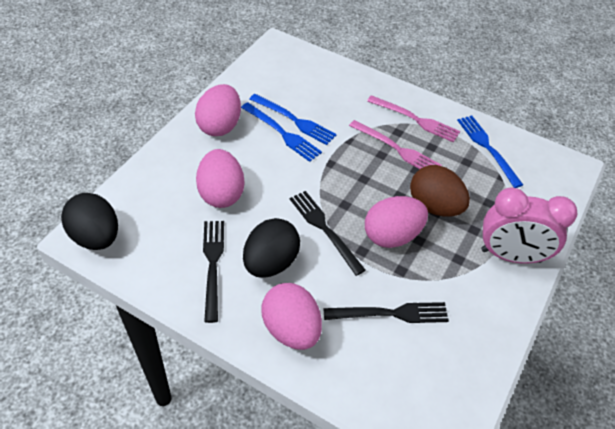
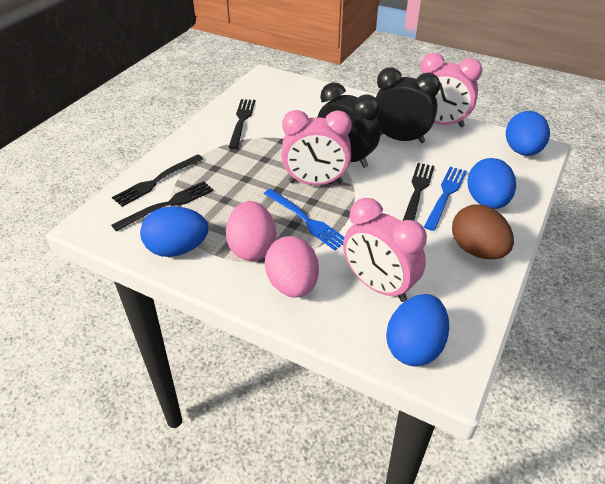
black clock: none = 0 -> [318,82,381,168] [376,67,440,143] = 2
black egg: [61,193,118,250] [243,218,300,278] = 2 -> none = 0
black fork: [203,221,224,323] [290,191,366,276] [323,302,449,323] = 3 -> [111,181,214,232] [112,154,203,207] [228,99,255,149] [403,163,434,221] = 4
blue egg: none = 0 -> [140,206,208,257] [386,294,449,366] [467,158,516,209] [506,111,550,156] = 4
blue fork: [241,102,322,162] [250,94,337,145] [457,115,523,188] = 3 -> [264,189,344,250] [424,167,467,231] = 2
pink clock: [481,187,577,264] = 1 -> [281,110,352,185] [343,198,427,302] [420,53,482,127] = 3
pink egg: [195,84,241,136] [196,149,244,208] [261,283,322,350] [365,196,428,248] = 4 -> [226,201,276,261] [265,236,319,298] = 2
pink fork: [349,120,442,169] [367,95,460,142] = 2 -> none = 0

